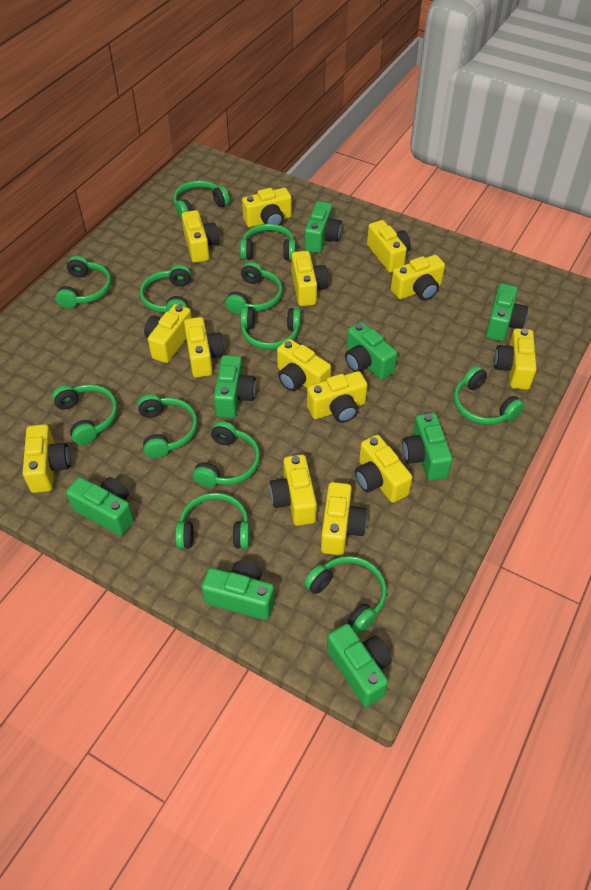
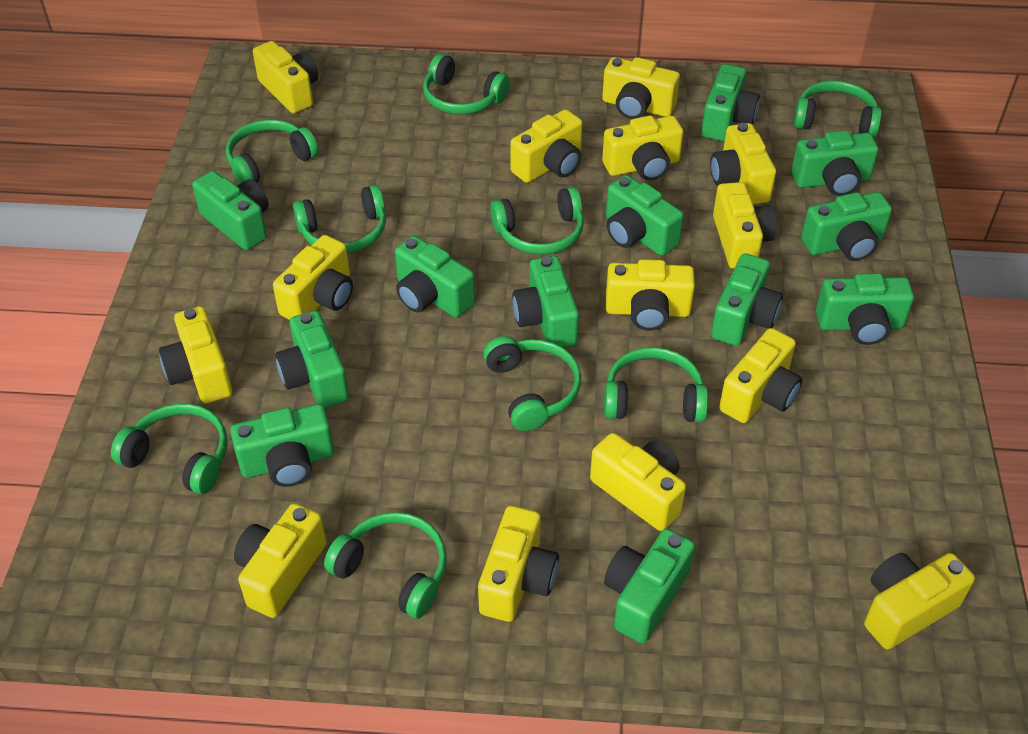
green camera: [66,477,134,536] [202,561,275,620] [214,355,256,418] [304,201,342,253] [327,624,392,707] [345,322,397,380] [402,413,453,481] [485,283,528,341] = 8 -> [192,171,269,250] [230,404,334,487] [275,311,349,408] [395,236,475,318] [512,256,579,347] [604,528,695,644] [606,175,683,256] [701,64,760,141] [711,253,783,346] [791,130,878,196] [801,192,892,261] [816,273,914,345] = 12
green headphones: [52,384,117,445] [55,256,111,309] [138,394,197,458] [140,265,191,313] [173,180,230,220] [175,493,250,549] [193,421,260,487] [225,262,283,314] [240,224,296,261] [240,306,301,350] [304,556,387,634] [453,366,524,425] = 12 -> [111,404,228,494] [226,120,318,184] [293,185,386,253] [324,512,447,619] [423,53,510,115] [483,336,581,431] [490,187,584,255] [604,347,708,422] [794,80,882,138] = 9

